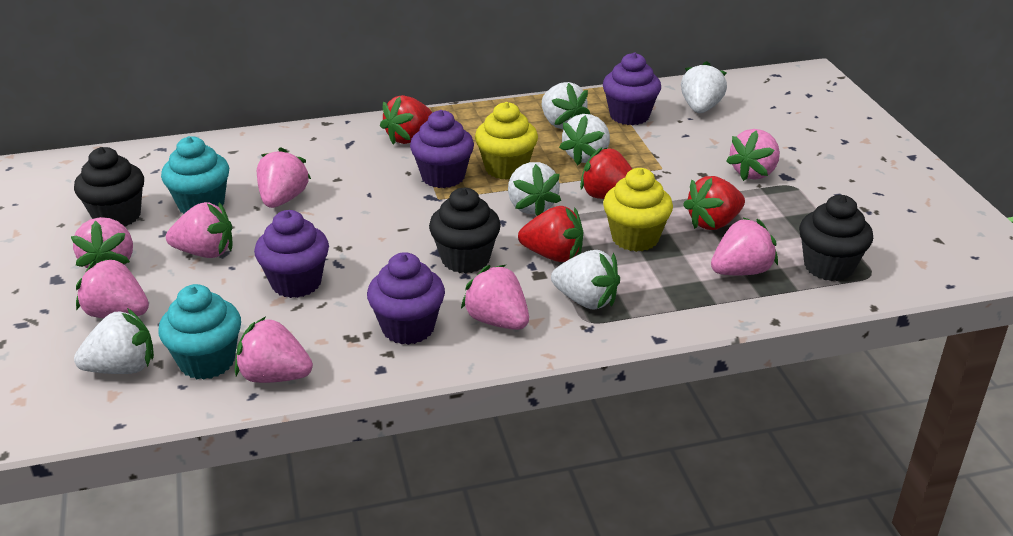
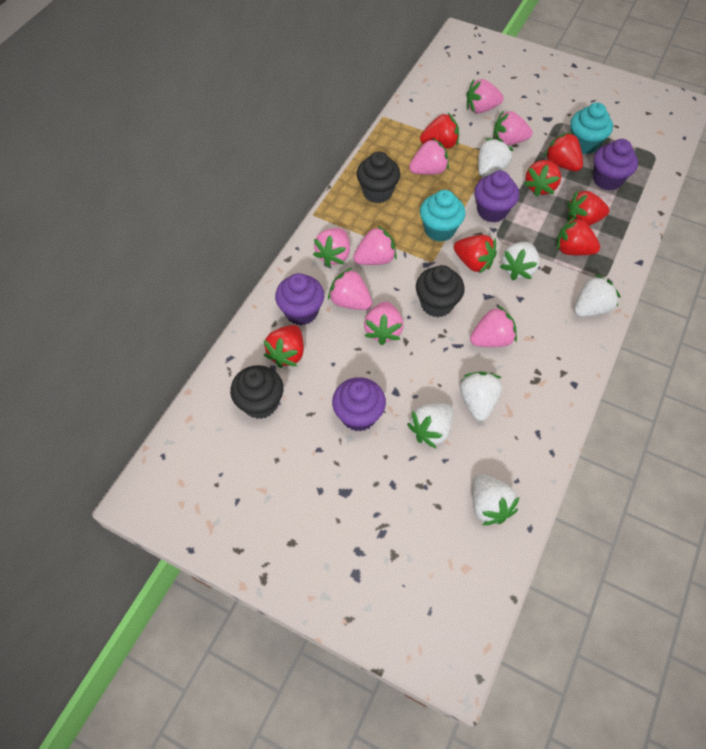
red strawberry: [380,95,432,145] [518,206,583,262] [580,147,632,199] [683,176,745,230] = 4 -> [264,325,304,368] [420,113,459,149] [454,235,497,273] [524,160,561,197] [544,132,583,171] [556,216,600,255] [567,190,609,226] = 7
yellow cupcake: [475,102,538,180] [603,168,673,252] = 2 -> none = 0

